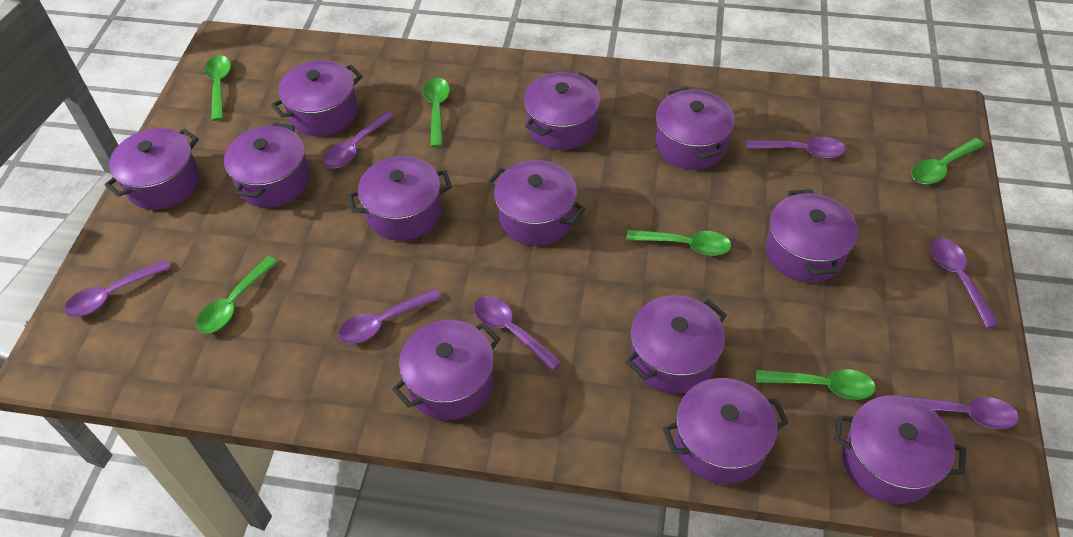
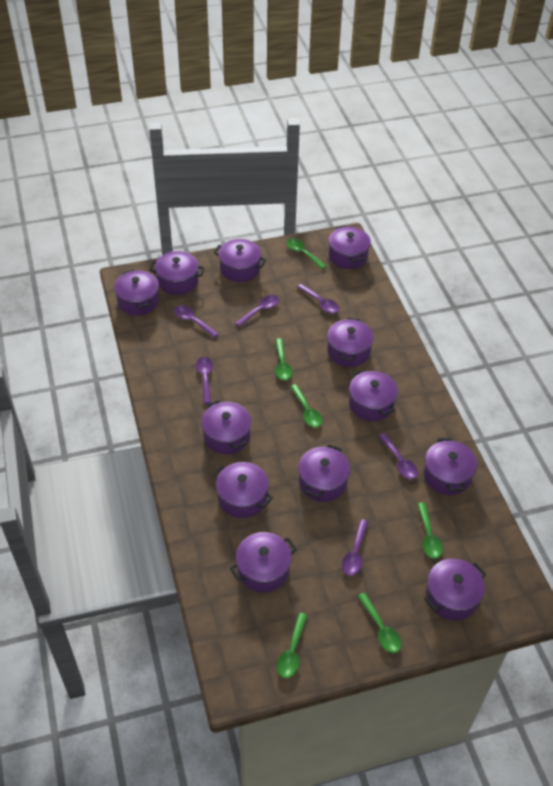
purple spoon: [64,259,171,317] [323,111,395,168] [338,289,442,344] [474,296,562,371] [747,137,845,158] [897,395,1019,429] [930,238,999,328] = 7 -> [174,306,219,338] [196,357,213,404] [235,295,279,327] [297,284,339,313] [342,519,369,576] [378,433,418,479] = 6

